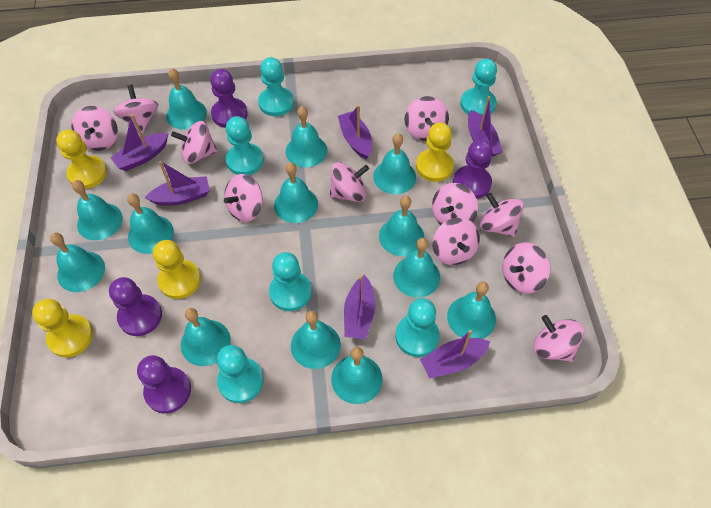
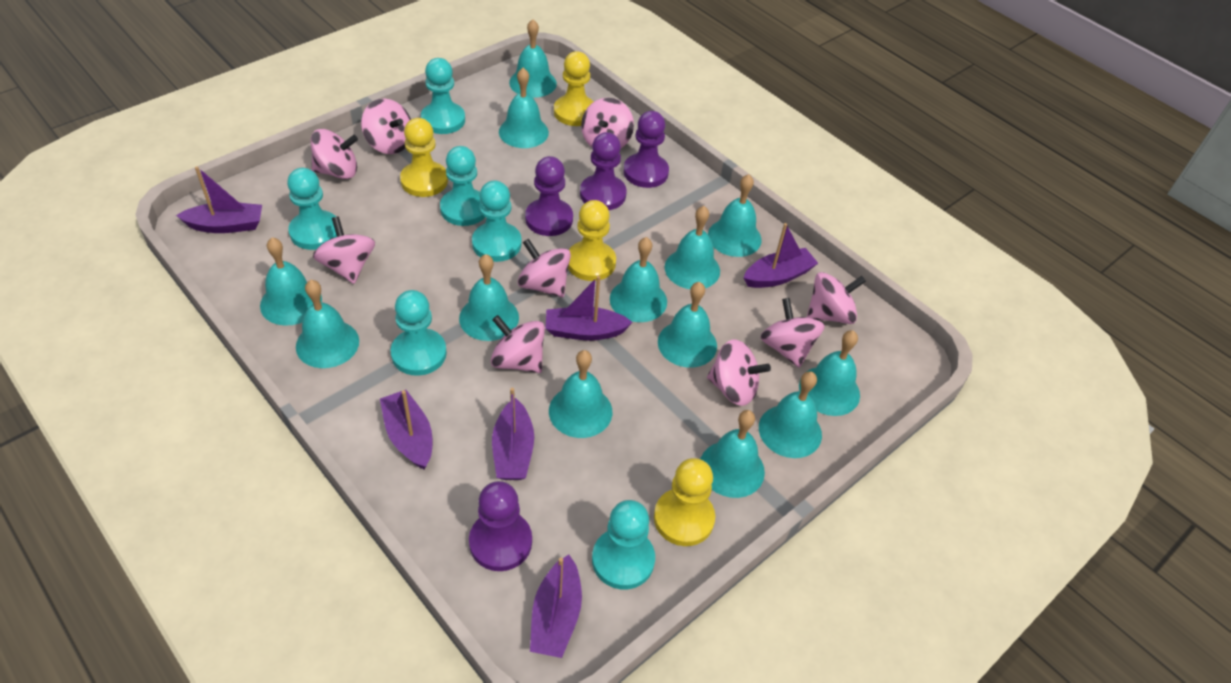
pink spinning top: [71,106,118,151] [114,85,158,133] [171,121,218,164] [224,174,263,222] [329,162,369,202] [404,96,449,141] [432,183,478,225] [432,217,480,265] [480,192,524,237] [502,243,550,294] [533,315,584,362] = 11 -> [311,129,358,179] [313,217,375,284] [361,98,411,154] [491,315,545,373] [518,239,571,298] [581,98,634,148] [707,339,771,406] [760,298,825,368] [807,272,866,324] = 9

